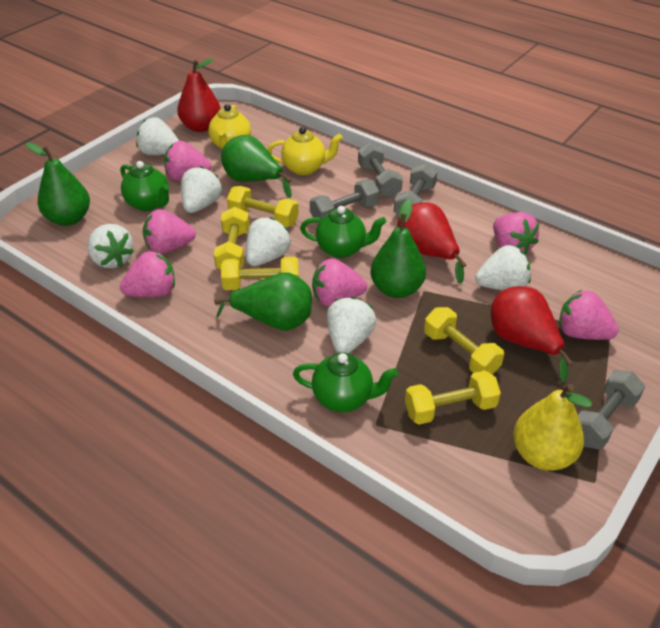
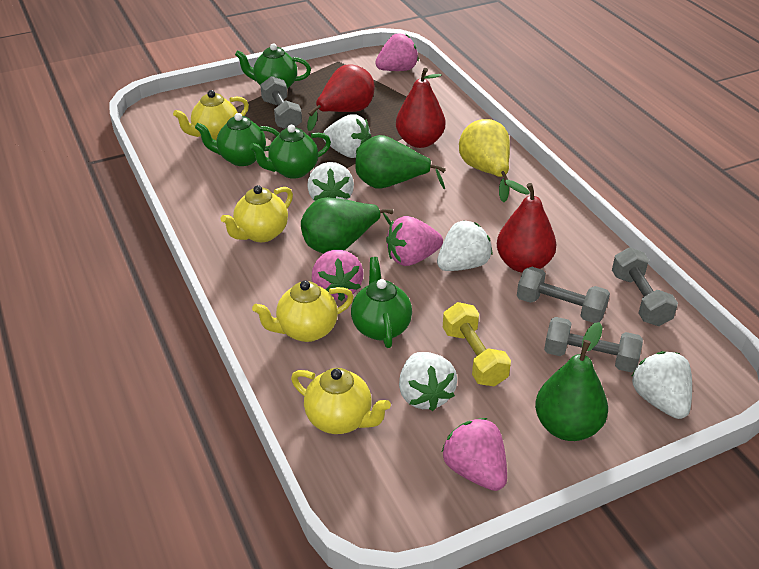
green pear: [26,142,90,226] [214,273,312,331] [221,135,292,198] [370,199,426,298] = 4 -> [301,197,393,254] [355,135,446,189] [535,322,608,441] = 3
green teapot: [120,161,170,211] [293,352,398,412] [300,206,386,258] = 3 -> [195,113,280,166] [235,43,311,89] [249,125,331,179] [351,257,412,348] = 4
pink strawberry: [120,251,175,297] [143,209,196,254] [164,141,211,181] [312,259,367,306] [493,212,539,254] [559,290,619,340] = 6 -> [312,250,364,301] [375,33,419,71] [386,216,443,266] [442,418,507,491] = 4
white strawberry: [87,224,134,268] [136,117,179,155] [181,166,222,213] [246,217,291,266] [327,297,376,353] [475,245,531,290] = 6 -> [307,162,354,201] [323,114,371,158] [399,352,457,411] [437,220,493,271] [631,351,692,419] = 5
yellow dumbbell: [214,207,250,269] [221,257,299,290] [227,186,299,227] [405,370,501,425] [424,307,504,375] = 5 -> [443,302,511,386] = 1
yellow teapot: [208,104,251,149] [268,127,343,175] = 2 -> [173,90,249,141] [221,185,293,242] [252,280,354,342] [291,368,391,434] = 4

